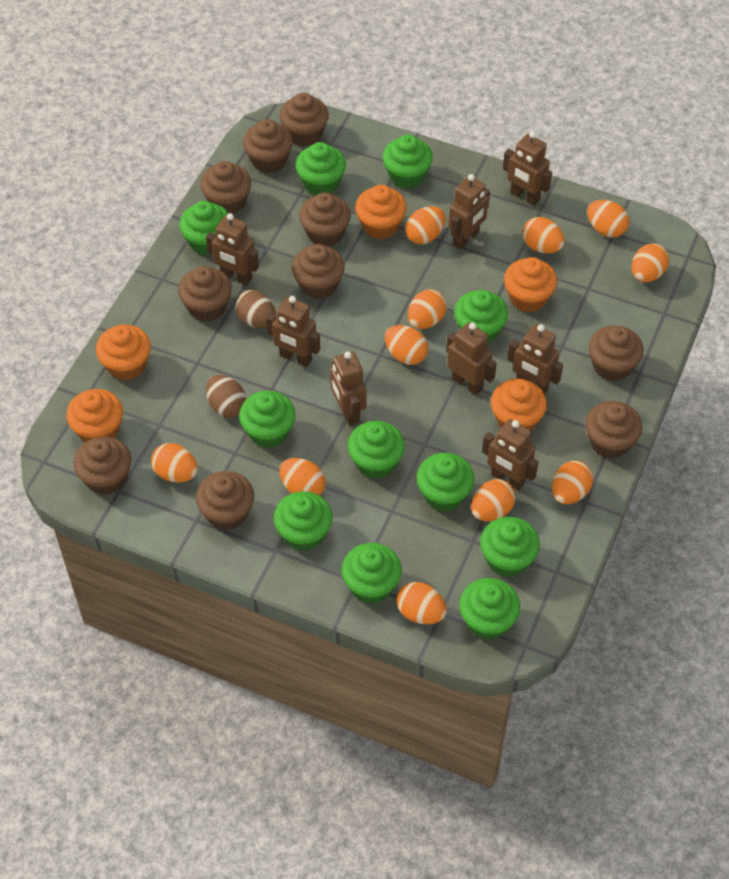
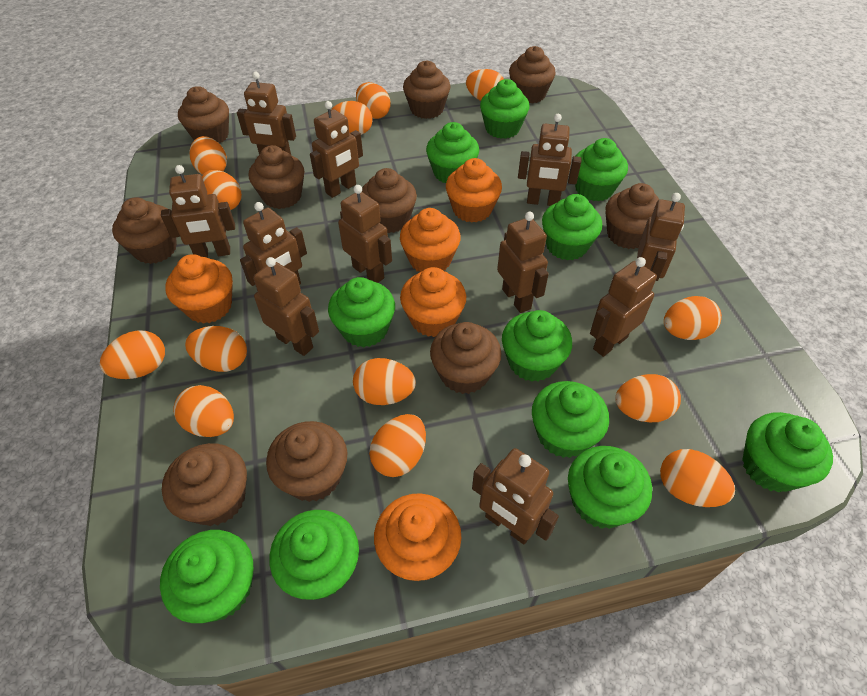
brown egg: [206,375,247,418] [235,290,276,328] = 2 -> none = 0
brown robot: [206,213,259,285] [266,296,320,367] [330,351,366,426] [446,322,497,396] [448,174,490,249] [482,419,539,491] [503,131,552,206] [507,324,563,394] = 8 -> [161,165,235,258] [237,72,296,155] [240,202,307,286] [253,257,319,356] [310,101,363,198] [338,185,392,283] [472,448,559,545] [497,212,549,313] [518,114,581,206] [590,257,657,357] [637,193,685,281] = 11
orange egg: [151,443,198,482] [279,458,326,496] [385,325,428,365] [397,582,447,624] [405,206,446,244] [408,289,447,329] [471,479,516,521] [522,217,564,253] [552,461,593,504] [587,200,629,238] [632,243,669,282] = 11 -> [100,330,165,379] [173,385,234,437] [185,326,247,372] [190,136,227,175] [202,170,242,210] [331,101,373,135] [353,358,416,405] [356,82,391,119] [369,414,426,477] [466,69,504,101] [615,374,681,422] [660,449,735,507] [664,296,722,340] = 13

